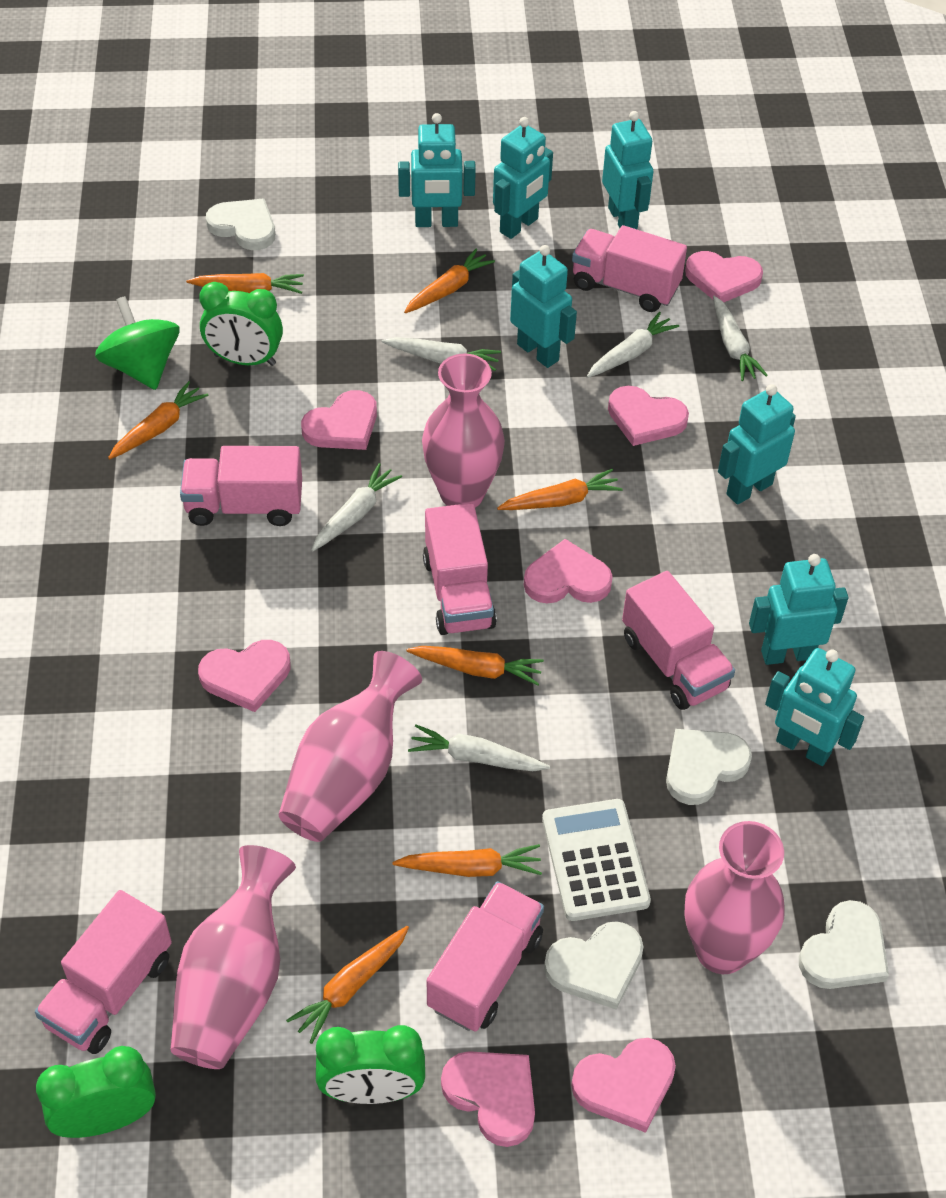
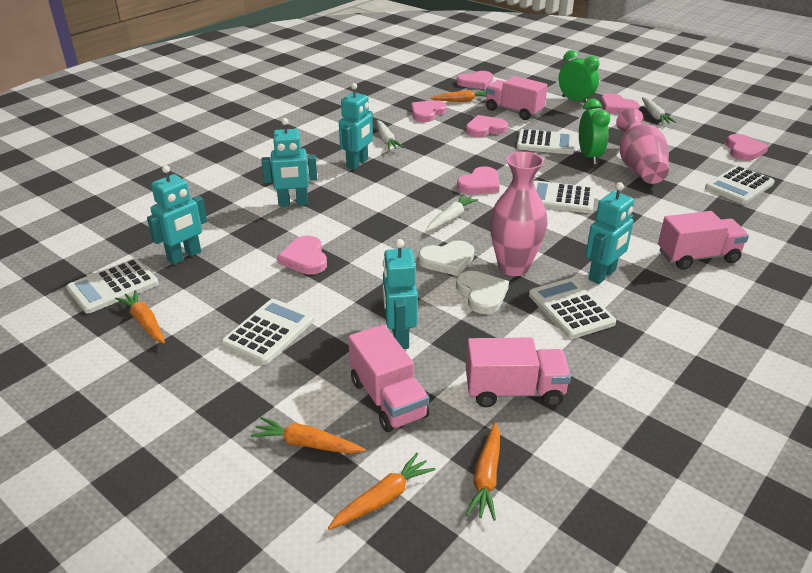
green clock: [36,1046,156,1138] [199,282,283,366] [316,1025,425,1104] = 3 -> [559,50,599,102] [579,99,610,164] = 2
green spinning top: [95,296,180,390] = 1 -> none = 0
orange carrot: [108,381,208,459] [186,273,304,294] [286,926,409,1044] [392,844,542,877] [404,248,495,313] [406,646,544,686] [497,469,623,510] = 7 -> [115,290,165,344] [250,417,366,453] [328,453,435,530] [431,90,487,102] [466,422,500,521] = 5
pink truck: [35,890,172,1054] [180,446,302,526] [423,503,497,635] [427,881,544,1032] [572,225,687,312] [622,571,735,710] = 6 -> [348,324,429,432] [466,337,571,407] [486,76,548,120] [658,211,749,270] = 4
pink vase: [170,845,296,1069] [279,651,422,842] [422,353,505,508] [684,821,785,974] = 4 -> [490,152,548,276] [616,108,669,184] = 2
turquoise robot: [398,113,476,227] [493,117,553,239] [510,245,577,368] [602,111,653,230] [718,384,796,505] [749,554,849,665] [765,648,864,766] = 7 -> [147,165,207,265] [261,118,317,207] [339,83,373,170] [383,239,418,349] [586,182,634,284] = 5
white calculator: [542,799,651,921] = 1 -> [66,258,159,314] [221,299,314,365] [516,129,575,154] [529,278,616,339] [533,181,595,213] [705,166,775,204] = 6
white carrot: [312,463,402,551] [382,337,501,371] [408,724,550,771] [587,312,679,378] [713,296,768,381] = 5 -> [377,120,404,150] [426,194,478,232] [642,97,676,124] = 3
white heart: [206,199,275,250] [544,921,644,1010] [666,729,752,805] [799,900,889,989] = 4 -> [418,241,474,276] [456,271,509,314] = 2

